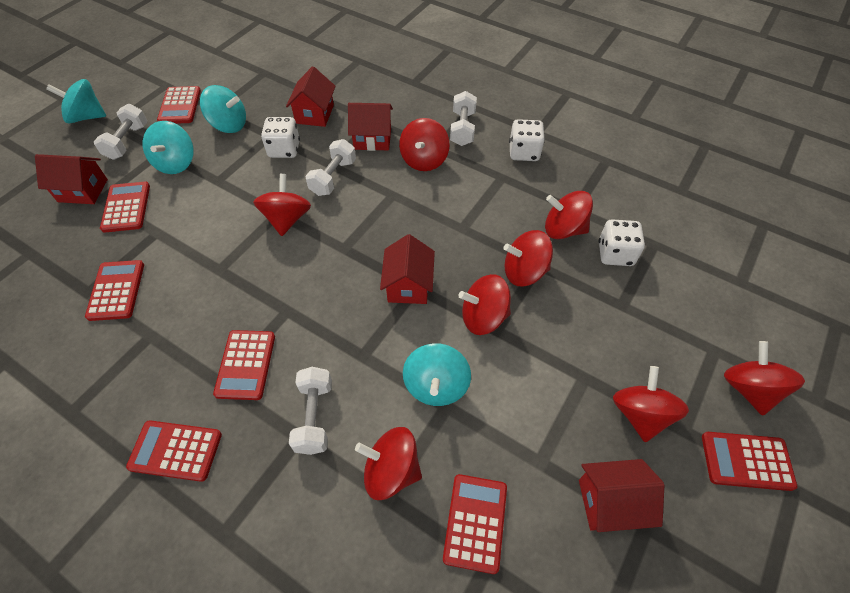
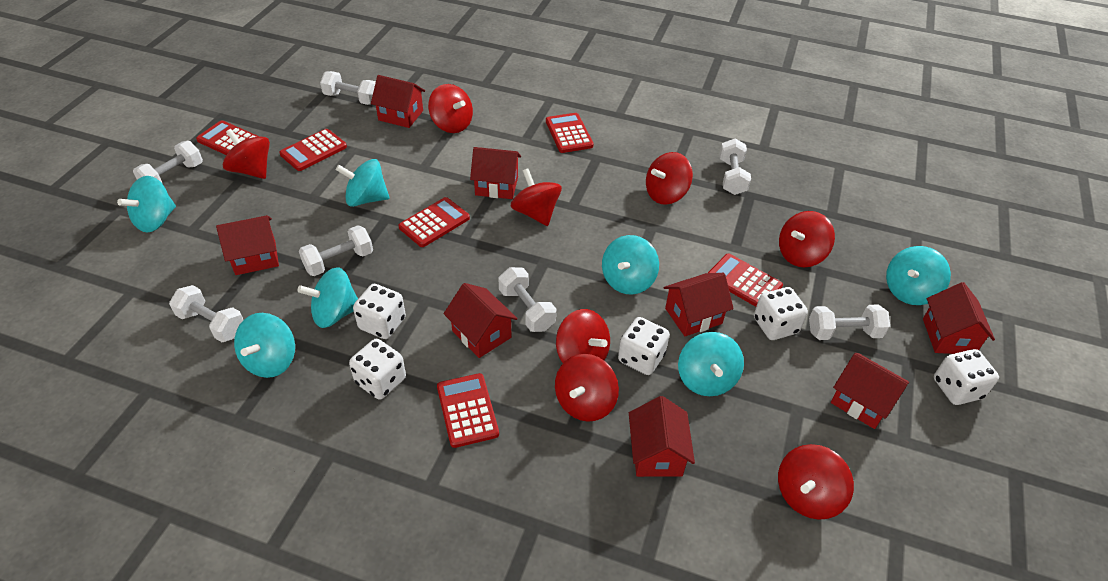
red calculator: [85,260,144,321] [100,182,150,233] [126,420,222,482] [157,86,201,124] [213,330,275,400] [443,474,507,574] [702,432,797,491] = 7 -> [196,120,260,155] [279,129,347,171] [399,197,470,247] [437,373,499,448] [546,113,593,153] [708,254,783,307] = 6
red house: [35,154,108,204] [286,66,336,127] [348,103,393,151] [380,234,435,304] [579,459,664,532] = 5 -> [216,215,279,275] [371,75,425,128] [444,283,518,358] [470,147,521,199] [629,396,695,477] [663,273,734,336] [831,353,909,429] [923,282,995,354] = 8
turquoise spinning top: [46,79,106,124] [143,121,194,174] [200,85,246,133] [403,343,471,406] = 4 -> [117,176,176,232] [234,313,295,378] [297,267,358,328] [336,159,389,207] [602,235,659,295] [678,332,744,396] [886,246,951,305] = 7
white dice: [261,117,300,158] [509,119,545,161] [599,219,645,266] = 3 -> [349,339,406,400] [353,284,406,339] [618,317,670,375] [754,287,808,340] [934,349,999,405] = 5
white dumbbell: [94,104,147,160] [289,367,332,455] [305,139,356,196] [450,91,477,146] = 4 -> [133,141,203,184] [169,285,243,342] [299,226,373,276] [320,71,376,105] [498,267,556,332] [719,138,751,195] [809,304,890,340] = 7

